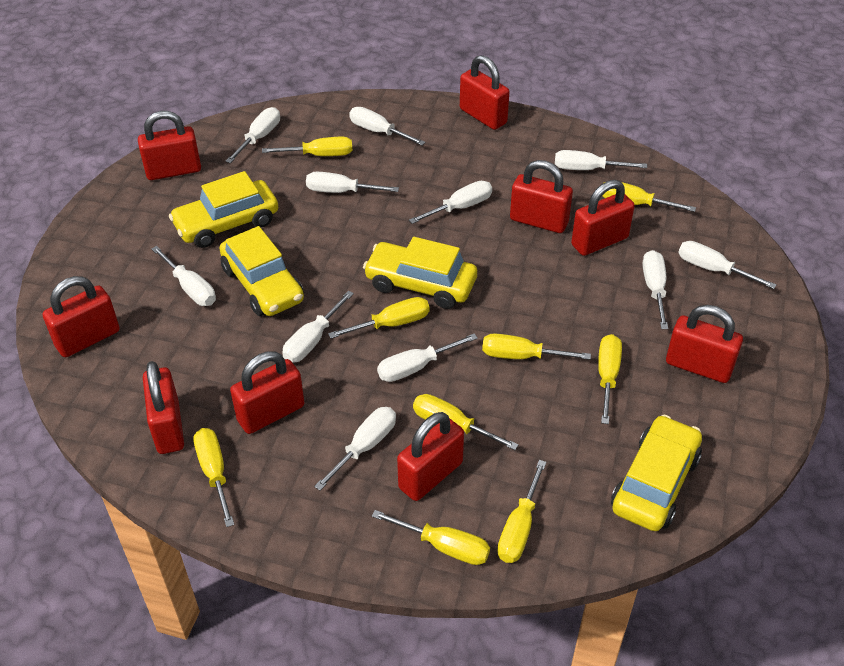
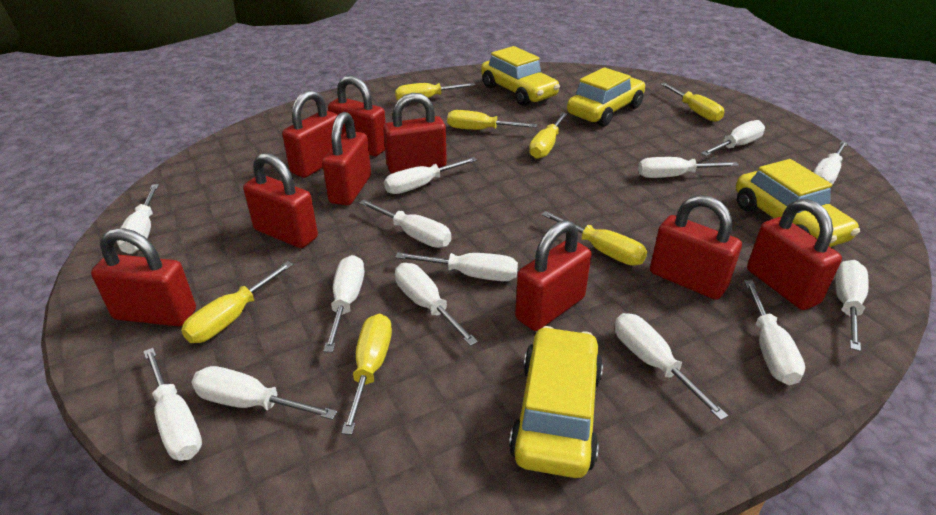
white screwdriver: [152,246,216,306] [226,107,280,163] [282,291,354,363] [306,172,399,193] [314,407,396,491] [349,107,425,145] [377,333,478,382] [409,181,492,224] [555,150,647,170] [643,250,668,329] [678,241,777,289] = 11 -> [117,184,159,254] [143,348,202,461] [191,366,337,420] [323,255,364,352] [359,200,451,248] [384,157,477,194] [395,252,518,281] [395,263,478,346] [615,313,728,420] [638,157,739,178] [701,120,765,156] [744,280,805,385] [813,141,848,185] [835,260,869,351] = 14
yellow screwdriver: [193,428,234,527] [262,137,352,156] [328,297,430,339] [372,510,490,565] [413,394,519,450] [482,333,591,360] [497,460,547,563] [598,334,622,424] [602,181,696,212] = 9 -> [181,261,294,343] [341,314,392,435] [395,83,475,101] [447,110,537,130] [529,112,568,159] [541,211,647,266] [660,83,724,122] = 7

